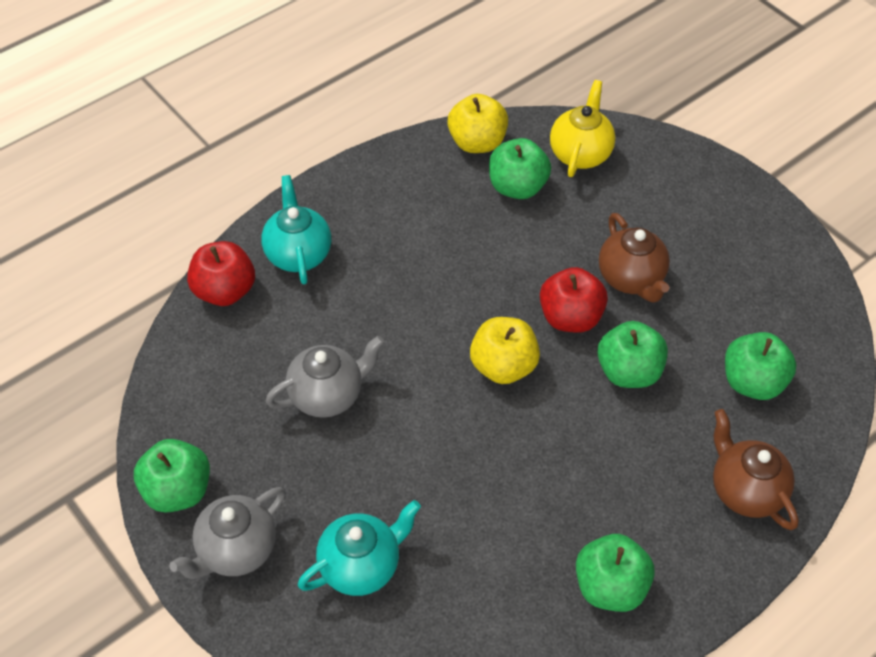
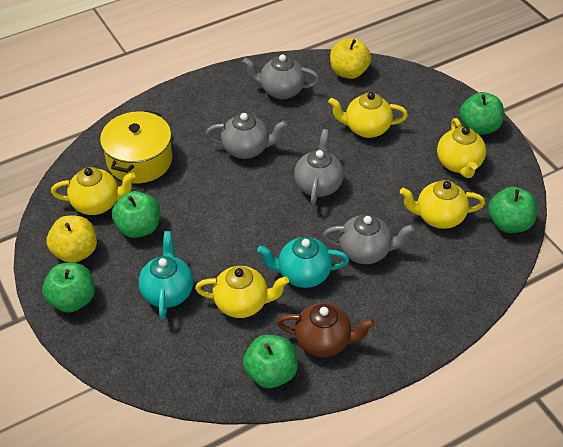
brown teapot: [599,213,670,303] [713,409,799,530] = 2 -> [277,303,375,357] = 1
grey teapot: [169,487,286,579] [265,336,384,418] = 2 -> [206,113,287,159] [243,54,319,99] [294,129,344,205] [323,214,415,264] = 4
red apple: [187,241,255,306] [540,267,608,333] = 2 -> none = 0
yellow pot: none = 0 -> [100,110,172,183] = 1
yellow teapot: [550,80,615,177] = 1 -> [51,167,135,215] [195,266,289,318] [328,92,408,138] [400,180,485,229] [437,118,486,178] = 5

